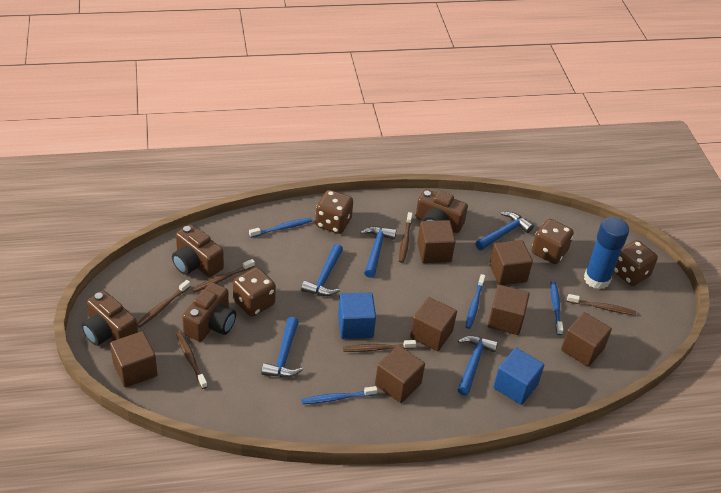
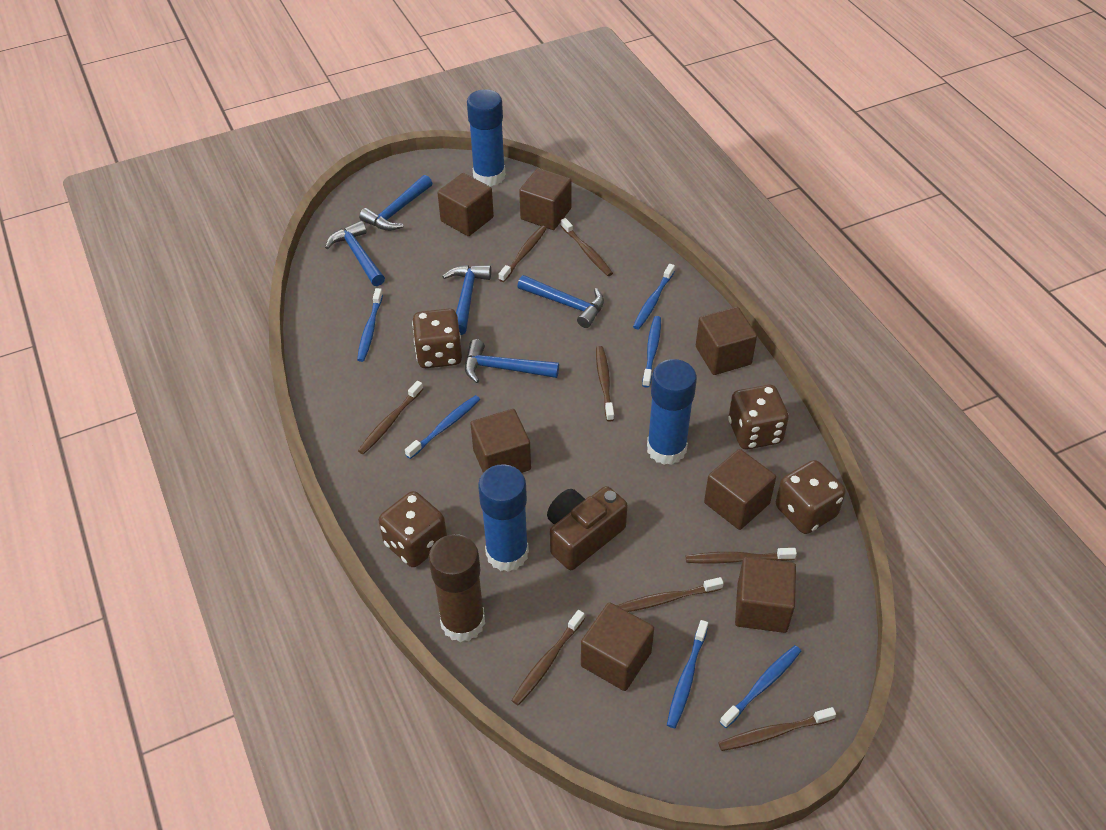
blue cube: [338,293,376,339] [493,348,544,405] = 2 -> none = 0
blue glue stick: [584,217,629,289] = 1 -> [467,89,505,186] [478,464,529,572] [647,359,697,465] = 3
blue toothbrush: [249,218,312,238] [301,386,378,404] [465,274,485,329] [551,281,563,335] = 4 -> [357,288,383,362] [405,395,480,459] [633,264,675,329] [642,316,661,388] [667,620,708,728] [720,645,801,728] = 6
brown camera: [82,291,138,346] [172,224,224,277] [182,282,236,342] [416,189,468,233] = 4 -> [547,486,628,570] = 1
brown glue stick: none = 0 -> [429,534,485,642] = 1
brown toothbrush: [137,280,191,328] [176,332,207,389] [192,259,255,293] [343,340,416,352] [399,212,413,263] [567,294,636,315] = 6 -> [358,381,423,454] [499,226,547,282] [511,610,585,705] [561,218,613,276] [596,346,614,422] [616,577,724,612] [686,548,797,564] [718,707,836,751] = 8

